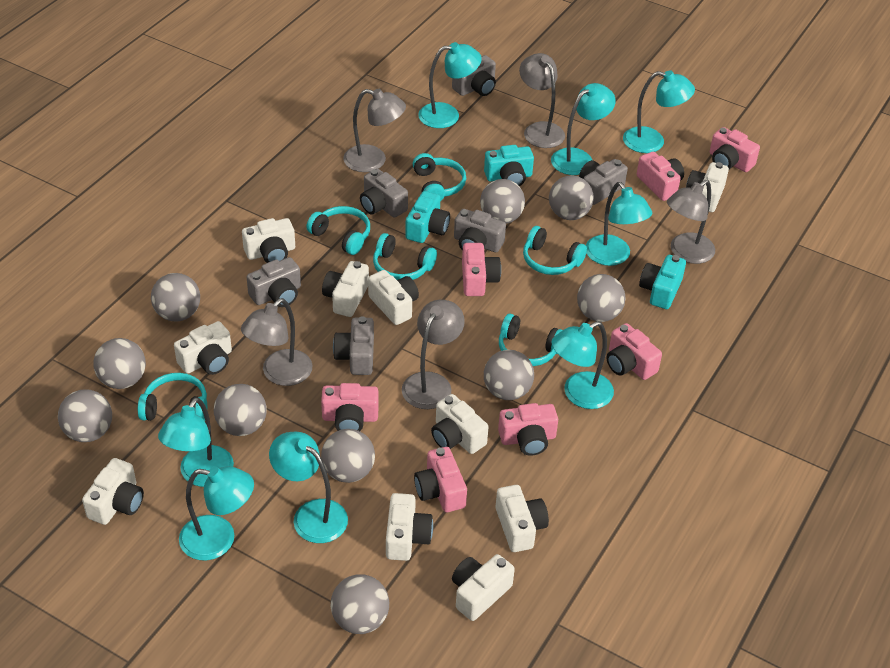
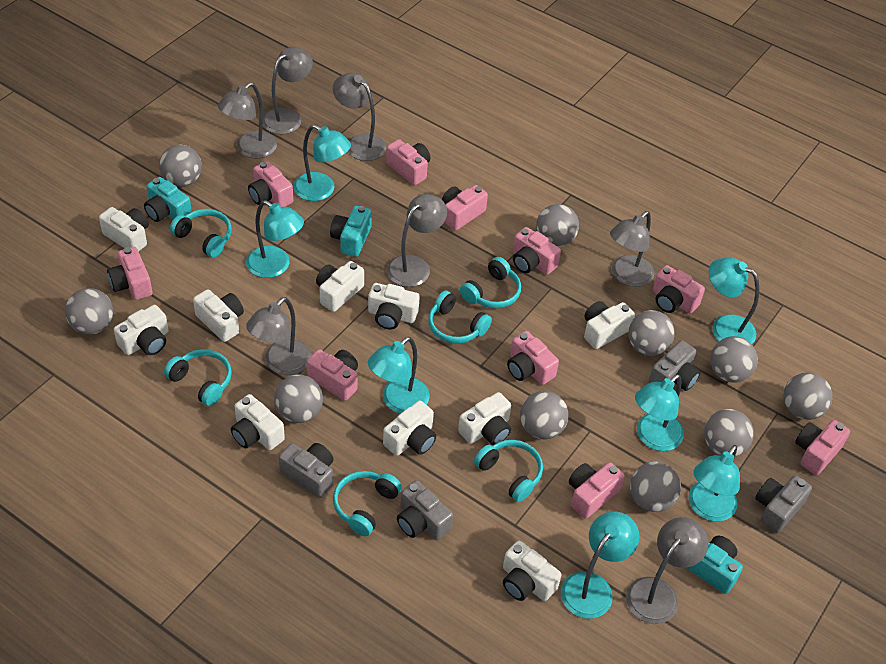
grey camera: [247,257,301,307] [333,316,374,375] [360,169,408,218] [452,55,496,96] [454,209,506,252] [579,159,628,205] = 6 -> [279,443,334,498] [397,480,453,540] [649,340,700,391] [755,475,812,533] = 4
grey lamp: [241,298,313,386] [343,89,406,172] [402,300,465,409] [519,53,565,148] [667,180,715,264] = 5 -> [218,82,277,159] [246,297,312,375] [263,47,313,134] [333,73,386,161] [387,194,447,287] [610,211,654,287] [626,517,708,624] = 7
pink camera: [321,383,379,431] [414,447,467,512] [462,243,501,296] [498,403,558,456] [607,323,662,380] [637,152,684,201] [710,127,760,172] = 7 -> [107,247,152,300] [248,161,293,207] [307,349,358,401] [386,139,430,185] [442,185,488,231] [507,331,559,385] [513,227,561,275] [569,462,625,519] [653,265,705,314] [795,420,850,475] = 10
turquoise lamp: [158,397,234,487] [179,466,254,560] [269,432,348,543] [418,42,482,128] [551,83,616,175] [552,321,614,409] [586,182,652,266] [623,71,695,153] = 8 -> [246,200,304,278] [293,125,351,201] [368,337,430,414] [561,511,639,619] [635,374,684,451] [688,445,740,522] [709,258,759,344] = 7

